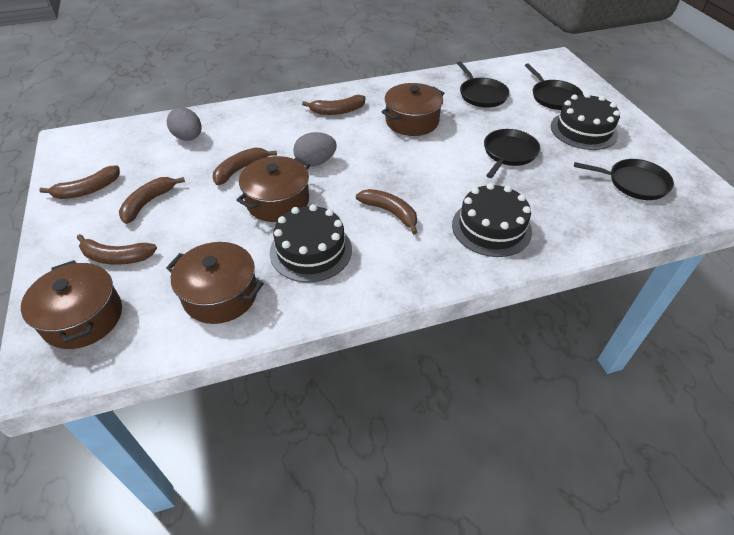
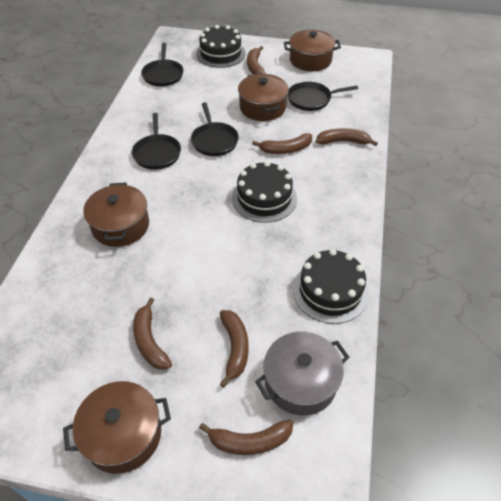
grey egg: [167,107,202,141] [293,132,337,167] = 2 -> none = 0
grey pot: none = 0 -> [255,332,349,416] = 1

